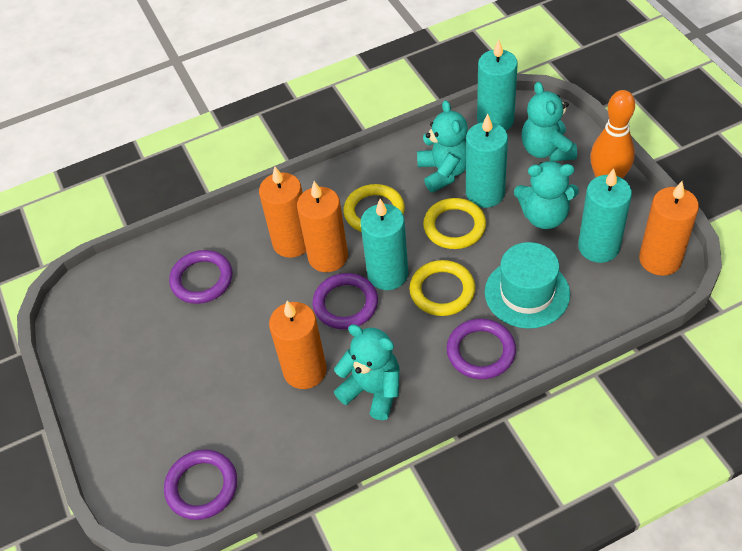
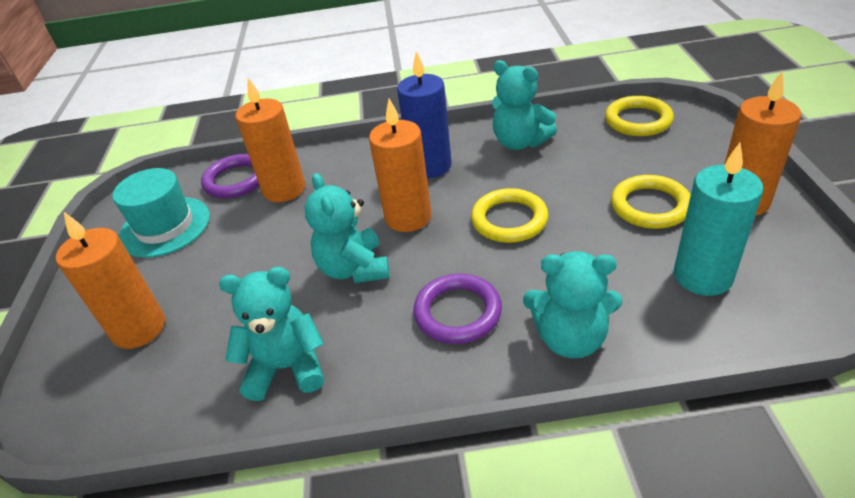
blue candle: none = 0 -> [397,51,452,178] = 1
orange bowling pin: [590,90,635,179] = 1 -> none = 0
purple ring: [164,449,237,520] [169,250,232,304] [312,273,378,329] [447,318,516,379] = 4 -> [201,154,260,198] [413,274,502,344] = 2
turquoise candle: [360,199,408,290] [466,114,508,208] [477,39,518,130] [578,168,632,263] = 4 -> [674,143,763,296] = 1

